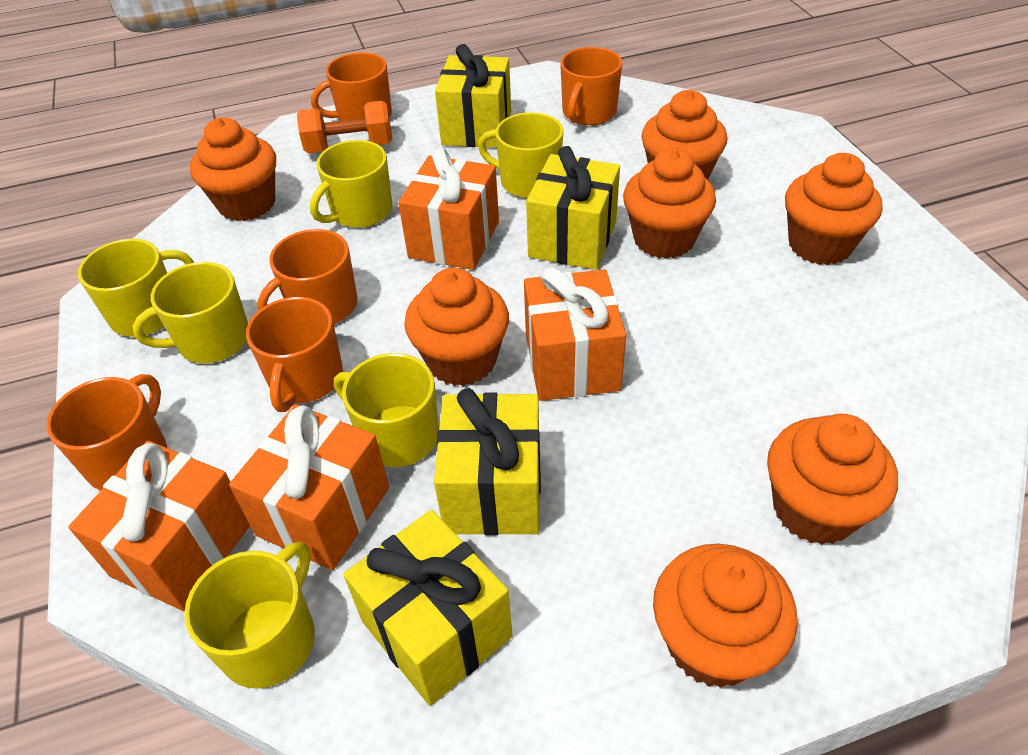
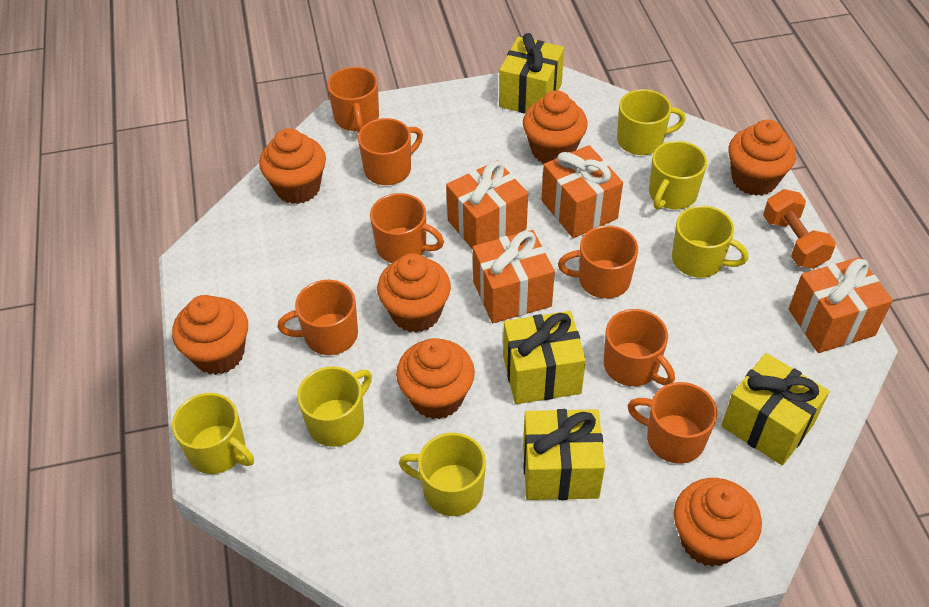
orange mug: [46,374,167,490] [246,297,343,412] [258,229,358,324] [311,52,392,121] [560,47,622,125] = 5 -> [278,280,358,355] [327,67,379,133] [358,118,423,185] [370,193,444,263] [558,225,638,299] [604,309,675,386] [628,382,717,464] = 7

